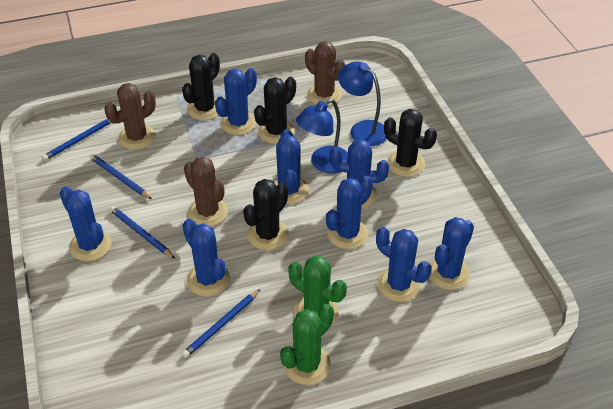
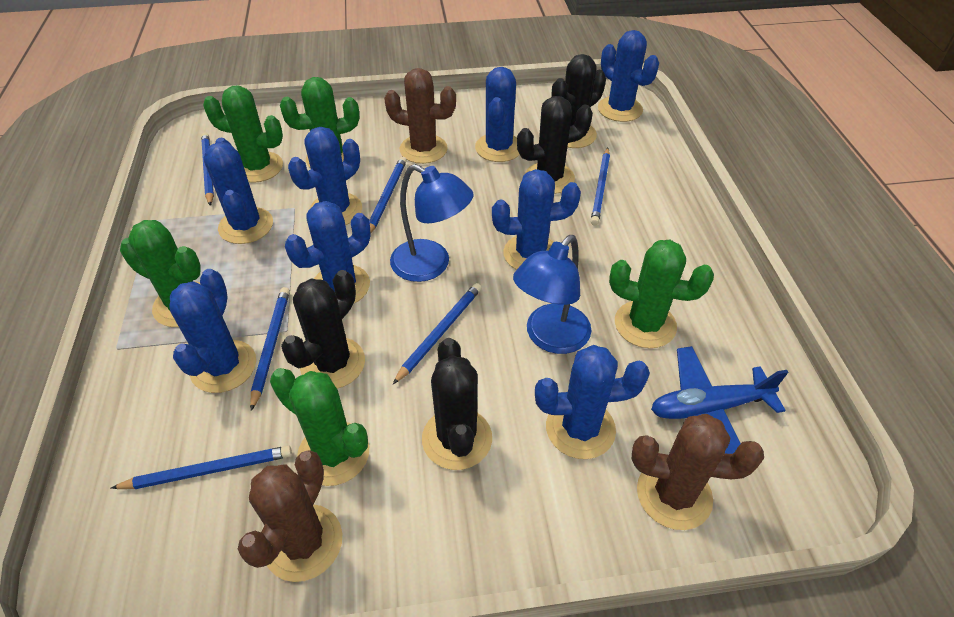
blue pencil: [42,119,111,161] [90,154,152,199] [110,206,175,258] [182,289,260,358] = 4 -> [111,446,292,489] [201,132,214,206] [250,287,290,411] [369,156,407,234] [393,283,482,384] [591,148,610,225] = 6
blue plane: none = 0 -> [651,346,789,454] = 1
green cactus: [280,304,334,385] [289,256,347,325] = 2 -> [120,220,200,327] [203,85,283,183] [270,368,369,486] [280,77,359,167] [609,240,714,348] = 5

